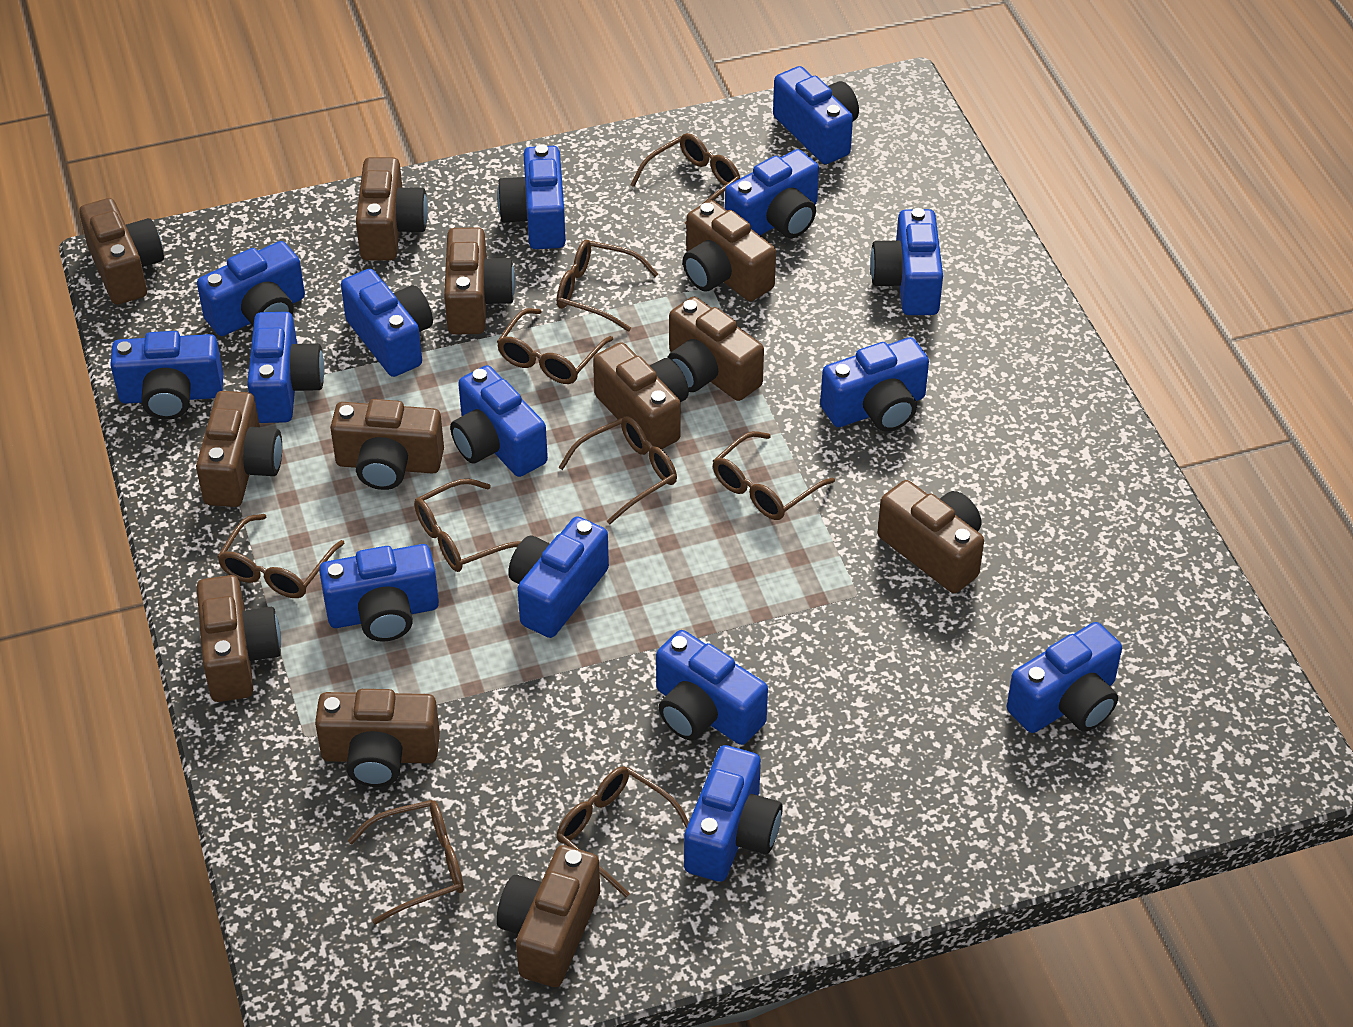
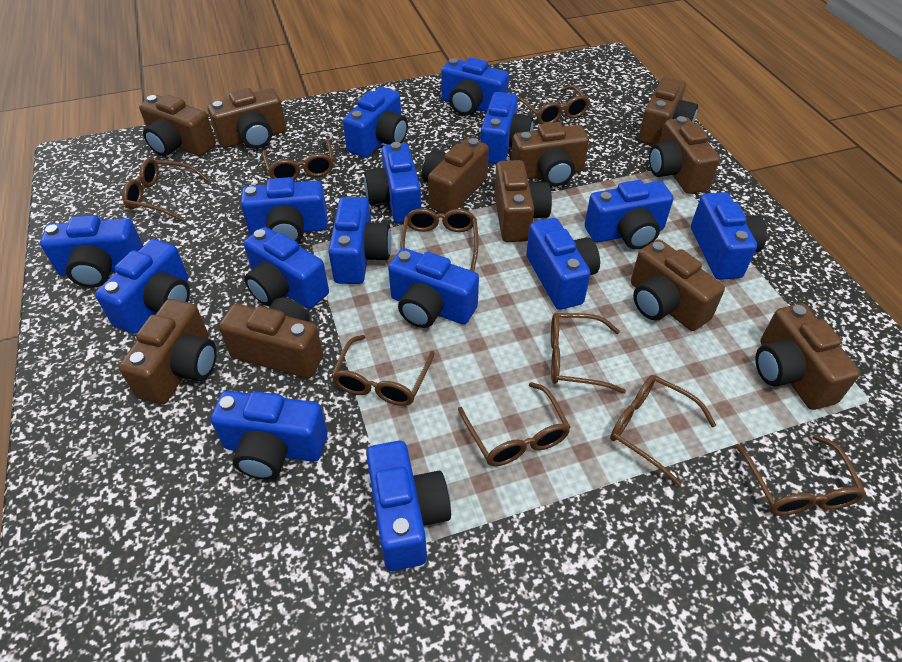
brown camera: [79,198,164,305] [196,391,282,507] [197,575,281,702] [315,689,440,787] [330,399,444,490] [356,157,428,261] [444,227,515,335] [497,845,600,987] [593,342,689,452] [667,297,764,401] [683,200,776,301] [877,480,984,593] = 12 -> [119,299,217,404] [139,95,216,156] [208,88,286,149] [219,298,323,378] [422,138,489,214] [494,160,552,242] [511,122,589,186] [631,240,725,331] [638,77,698,145] [649,116,720,194] [755,304,860,410] = 11

